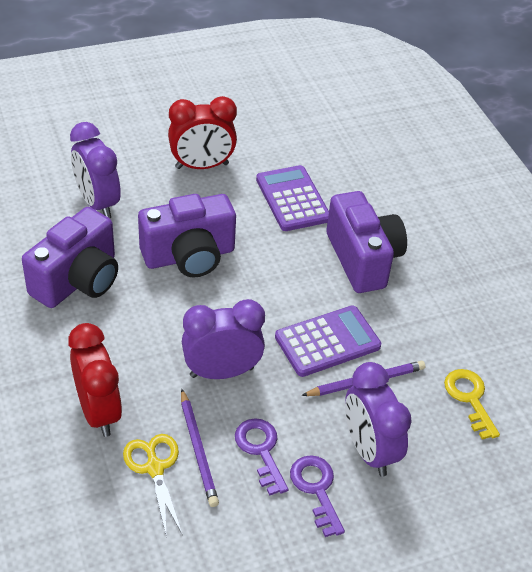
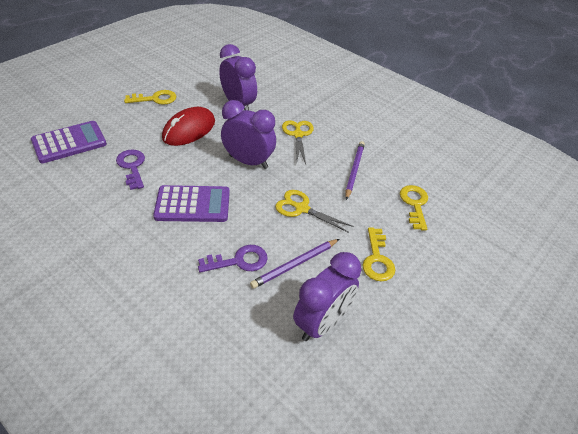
purple camera: [22,207,118,308] [138,194,236,278] [326,191,407,293] = 3 -> none = 0
red clock: [68,323,122,437] [168,96,237,169] = 2 -> none = 0
red mouse: none = 0 -> [162,107,215,146] = 1
yellow key: [444,369,500,440] = 1 -> [124,90,176,105] [362,227,395,282] [400,185,428,230] = 3
yellow scissors: [123,434,182,538] = 1 -> [275,190,353,233] [282,120,314,164] = 2

